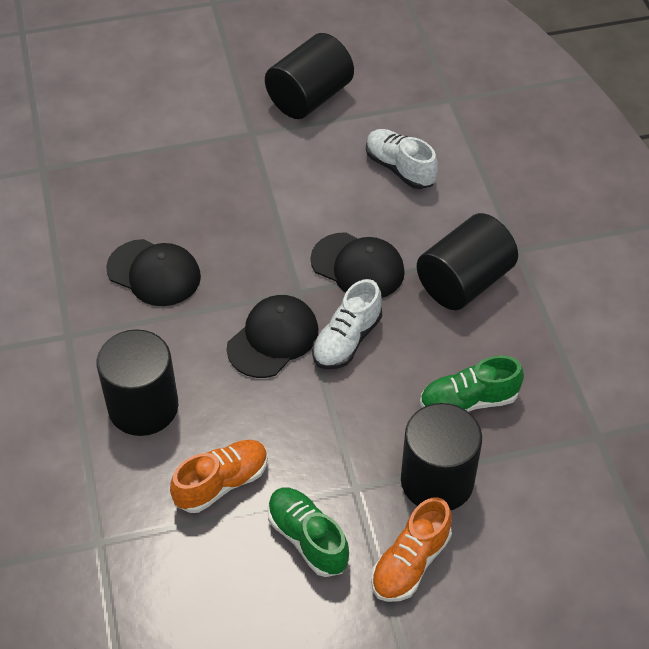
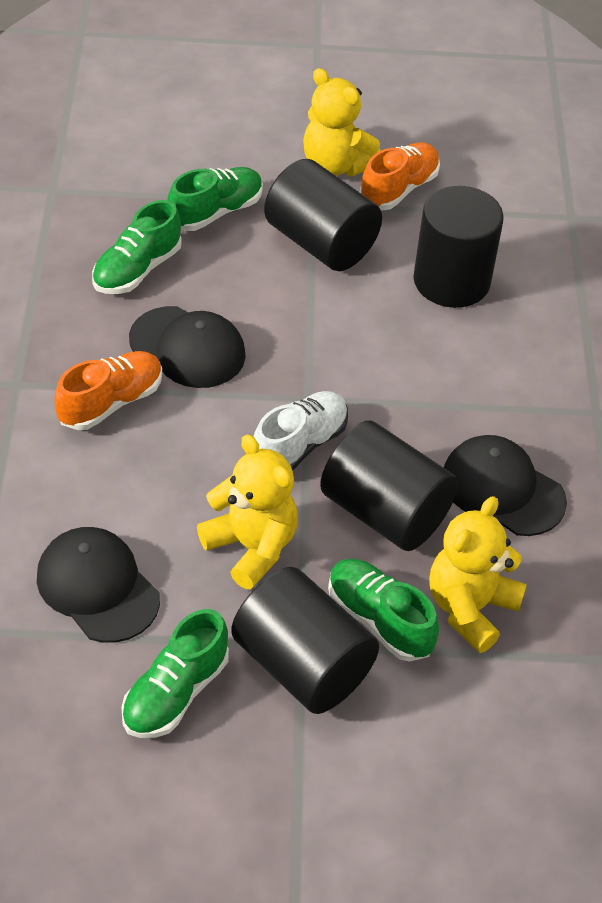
green shoe: [267,488,349,577] [420,355,524,412] = 2 -> [92,200,182,294] [121,609,229,738] [168,167,263,231] [328,559,439,662] = 4
white shoe: [312,279,382,369] [366,129,438,189] = 2 -> [254,391,348,470] = 1
yellow teddy bear: none = 0 -> [197,434,298,590] [303,68,381,176] [429,496,527,653] = 3

